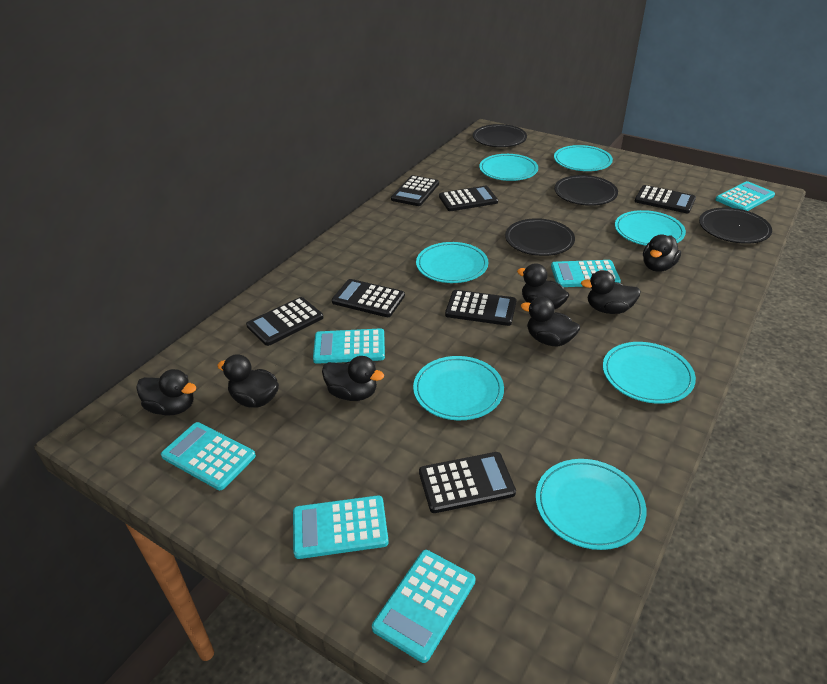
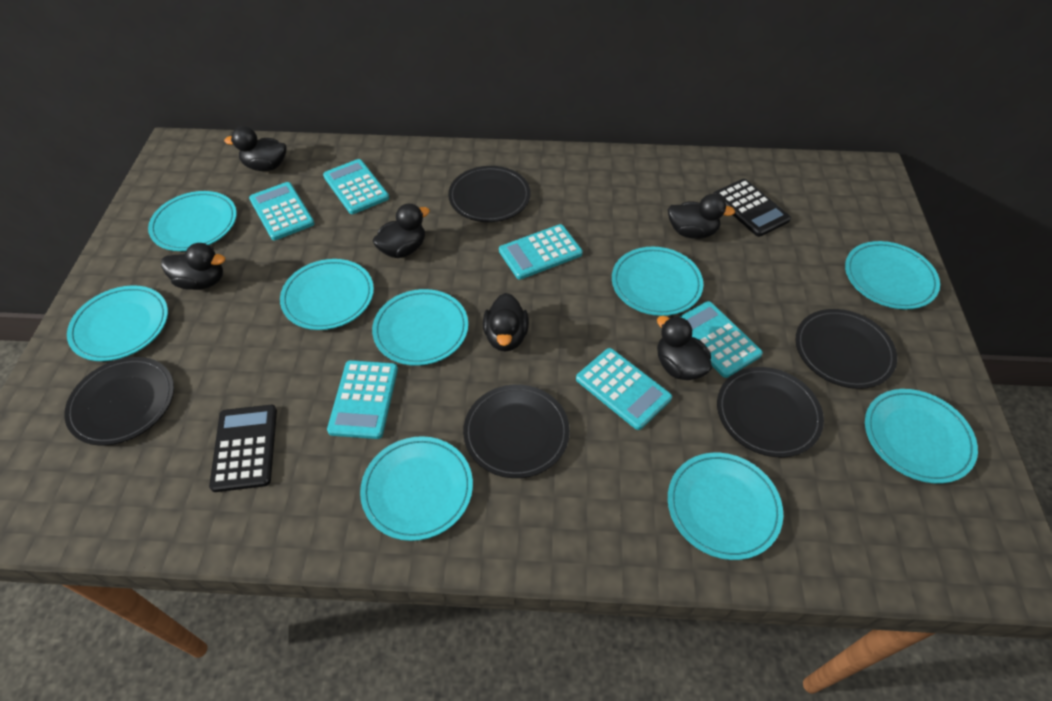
black calculator: [246,297,323,346] [332,279,405,317] [391,175,439,206] [419,452,516,513] [439,186,498,211] [445,290,516,326] [635,185,696,213] = 7 -> [209,405,277,492] [713,179,791,237] = 2
black duck: [136,369,197,416] [217,354,279,408] [322,356,384,401] [517,263,569,309] [521,297,580,346] [581,270,641,314] [643,234,681,272] = 7 -> [161,243,225,290] [224,126,286,171] [373,204,430,258] [483,293,529,352] [657,316,712,380] [668,194,735,239] = 6
black plate: [473,124,527,147] [505,218,575,256] [554,175,618,206] [699,208,772,244] = 4 -> [64,357,174,446] [448,166,531,222] [463,385,570,478] [717,367,824,457] [796,309,897,389] = 5
turquoise plate: [413,356,504,420] [416,242,488,283] [479,154,538,181] [535,459,646,550] [554,145,613,171] [603,342,696,404] [615,210,686,246] = 7 -> [67,286,168,361] [148,191,237,251] [280,259,374,330] [360,436,473,541] [372,289,468,366] [612,247,703,316] [668,453,783,560] [845,241,940,309] [865,389,978,484] = 9

